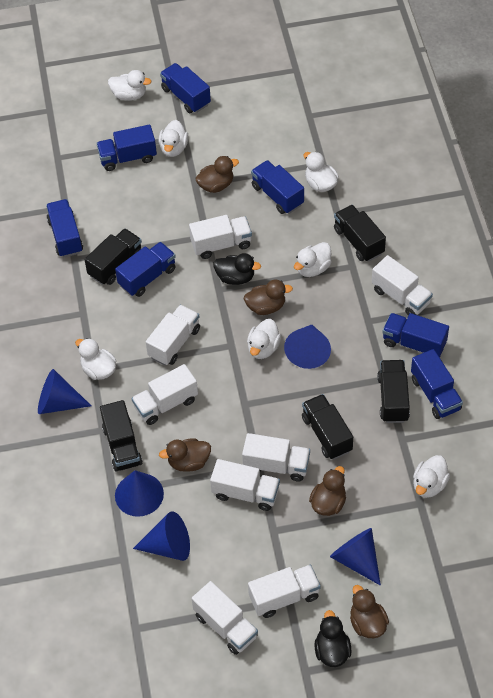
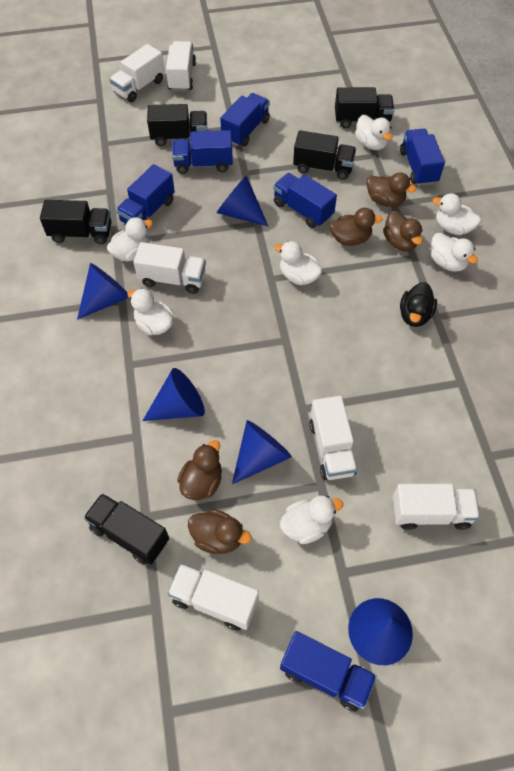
black duck: [213,253,261,285] [314,610,352,667] = 2 -> [400,282,437,327] = 1
blue truck: [46,199,83,257] [96,124,157,171] [115,242,176,297] [160,63,211,113] [251,160,304,214] [382,313,449,357] [411,349,463,419] = 7 -> [116,164,175,224] [172,130,233,174] [220,93,270,146] [273,173,337,228] [280,631,377,712] [400,129,445,186] = 6
white truck: [132,364,198,425] [146,304,200,366] [189,215,252,259] [192,581,258,655] [210,459,280,511] [242,433,310,482] [248,565,321,618] [372,255,433,316] = 8 -> [110,44,165,102] [134,242,206,294] [166,41,196,91] [167,564,259,630] [309,396,358,480] [393,484,480,530] = 6

